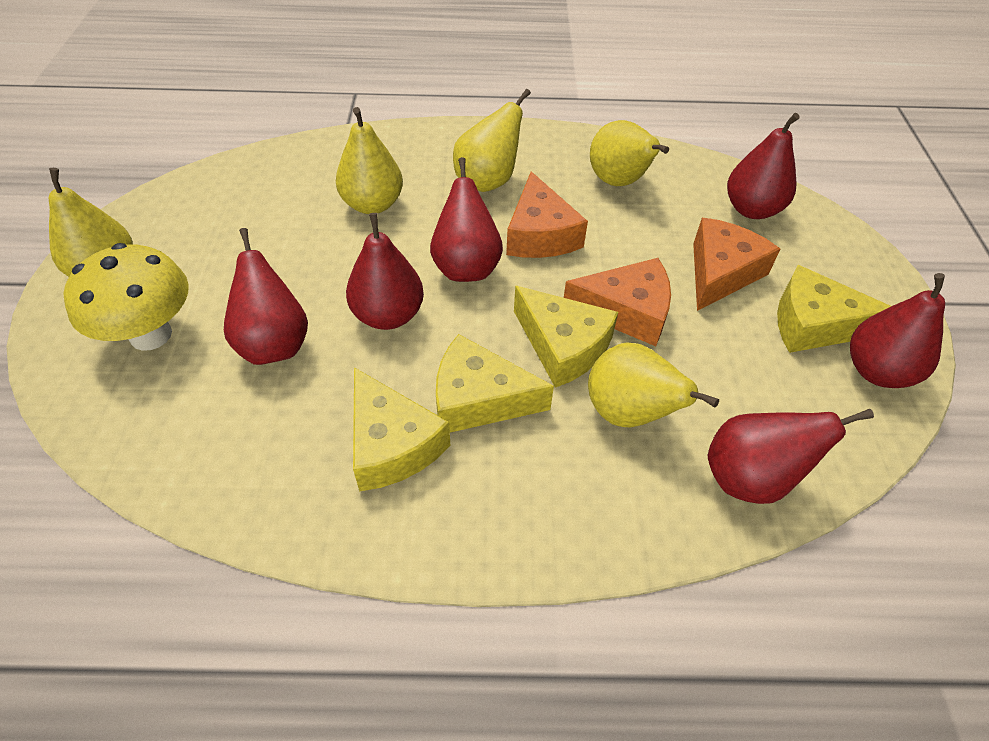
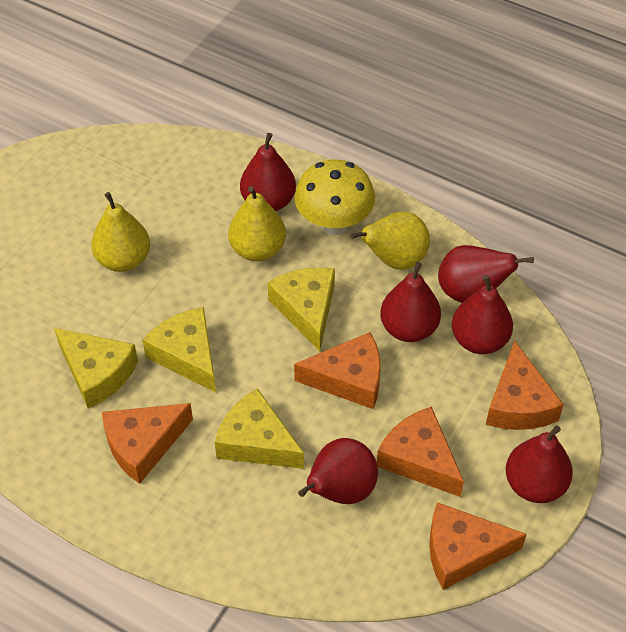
orange cheese: [506,171,588,258] [564,258,671,346] [693,218,780,311] = 3 -> [102,403,193,484] [294,332,381,409] [377,407,464,497] [429,502,527,590] [486,341,564,430] = 5
yellow pear: [49,168,133,277] [336,107,403,214] [453,89,531,192] [588,342,719,427] [590,120,669,186] = 5 -> [91,192,150,272] [228,186,286,261] [350,212,430,270] = 3

